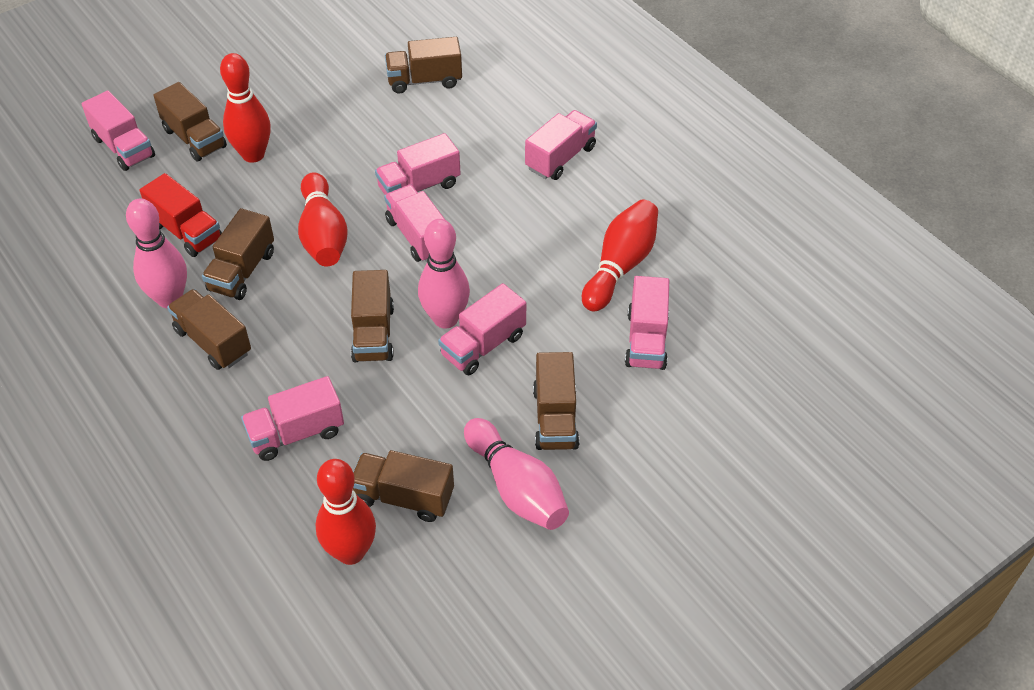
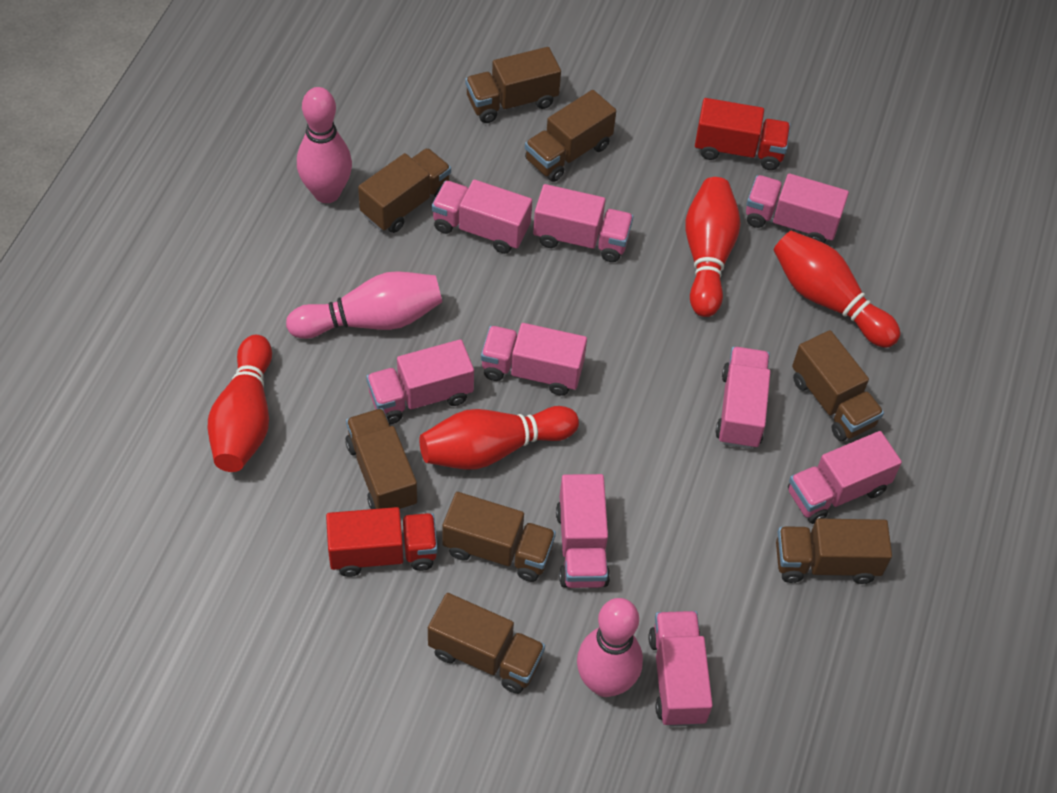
brown truck: [153,82,227,161] [167,289,251,370] [202,208,274,300] [351,270,394,362] [353,450,454,522] [385,37,462,94] [533,352,579,450] = 7 -> [346,408,417,511] [358,148,451,233] [428,593,545,694] [442,492,556,582] [465,47,561,123] [525,90,616,182] [776,518,892,584] [792,330,884,441] = 8
pink truck: [82,90,155,171] [241,376,344,461] [375,133,461,195] [384,185,445,262] [438,283,526,375] [525,110,597,180] [625,276,669,370] = 7 -> [366,339,474,424] [431,180,532,254] [481,323,587,396] [533,184,634,262] [556,474,610,588] [649,611,713,727] [715,347,771,449] [746,173,849,243] [788,431,902,524] = 9
red truck: [140,173,222,257] = 1 -> [326,507,437,577] [695,98,791,170] = 2

